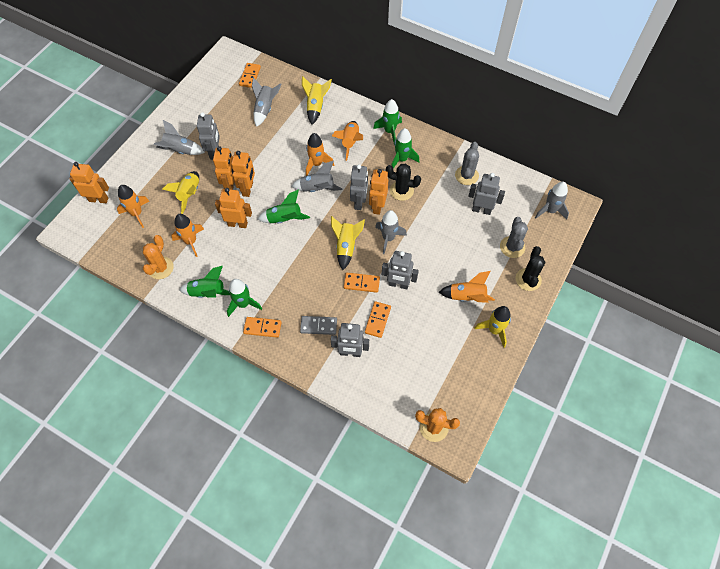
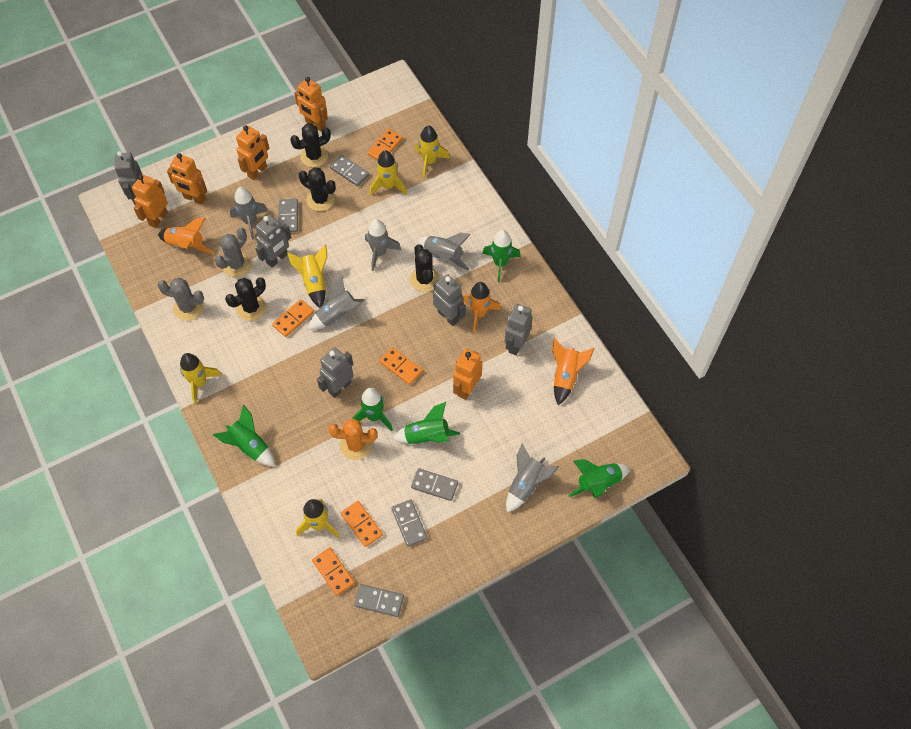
black cactus: [386,164,421,201] [515,246,545,291] = 2 -> [225,277,266,321] [290,123,331,167] [299,168,336,211] [410,244,440,292] = 4
grey domino: [300,316,337,335] = 1 -> [279,199,298,232] [330,155,369,186] [354,584,404,617] [391,499,427,547] [411,468,458,501] = 5
orange cactus: [143,235,174,279] [415,408,460,442] = 2 -> [328,418,378,460] = 1
orange domino: [239,63,261,88] [243,317,282,338] [344,273,380,293] [365,301,391,338] = 4 -> [272,299,314,337] [312,547,355,596] [341,501,383,547] [367,129,403,160] [379,347,423,385] = 5
orange rocket: [117,185,149,228] [171,214,204,257] [306,133,334,176] [332,121,363,161] [439,271,495,303] = 5 -> [158,218,214,254] [463,282,501,333] [552,338,595,405] = 3
yellow rocket: [162,171,199,214] [302,76,332,125] [331,216,365,270] [474,306,511,348] = 4 -> [180,353,222,404] [287,244,328,308] [296,499,340,539] [370,150,407,196] [415,125,450,178] = 5

